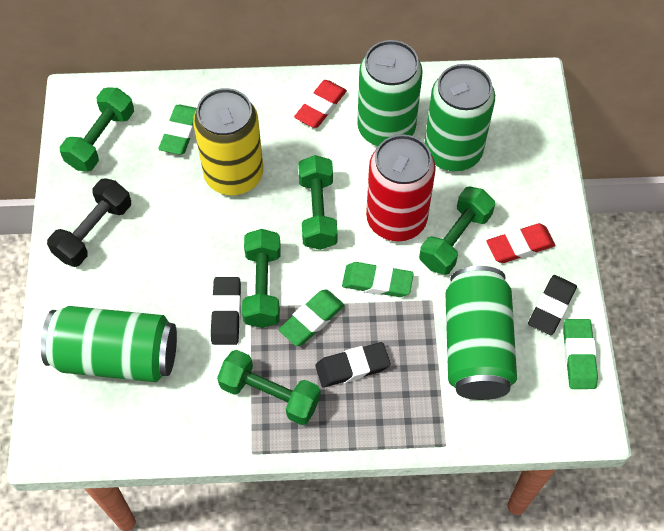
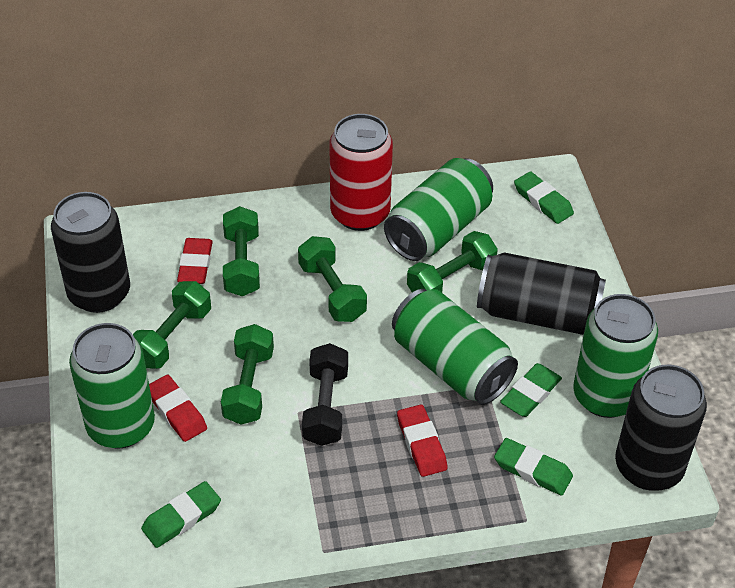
black can: none = 0 -> [51,192,130,313] [477,252,606,335] [615,365,707,491] = 3
black eraser: [211,277,241,345] [315,342,390,388] [528,275,577,335] = 3 -> none = 0
red eraser: [294,80,347,128] [487,223,555,263] = 2 -> [149,375,207,442] [177,238,213,284] [397,404,448,477] = 3
yellow can: [193,88,263,195] = 1 -> none = 0

